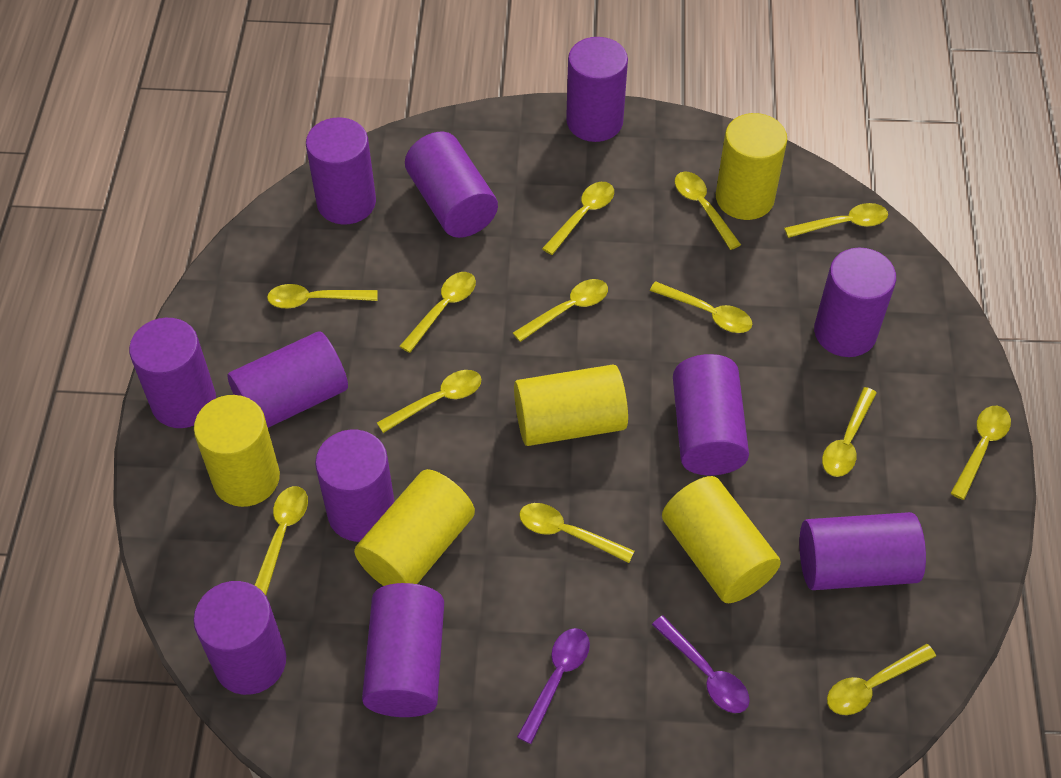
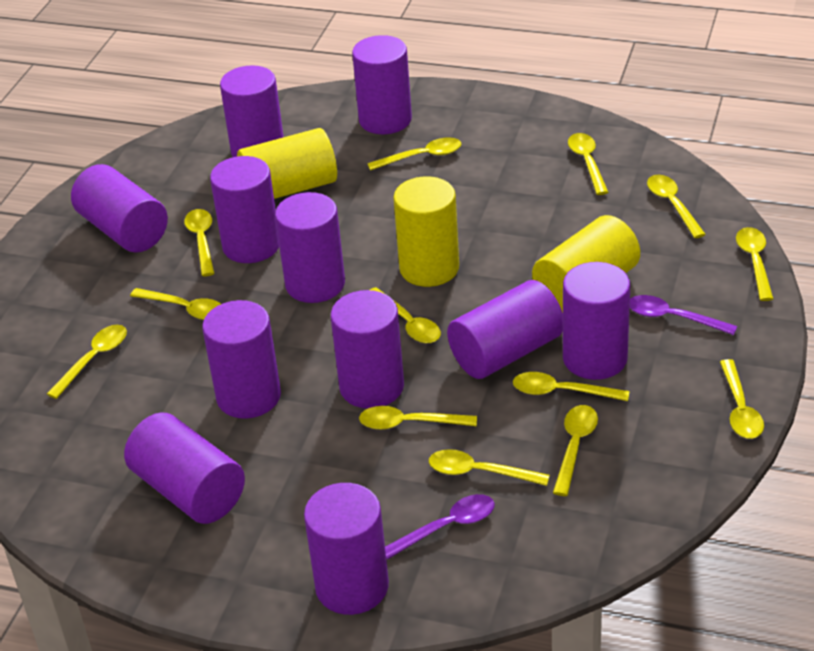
yellow cylinder: [194,395,280,507] [354,469,475,586] [514,364,628,446] [662,476,781,603] [716,113,787,220] = 5 -> [237,128,337,199] [393,176,459,287] [532,215,640,313] = 3

